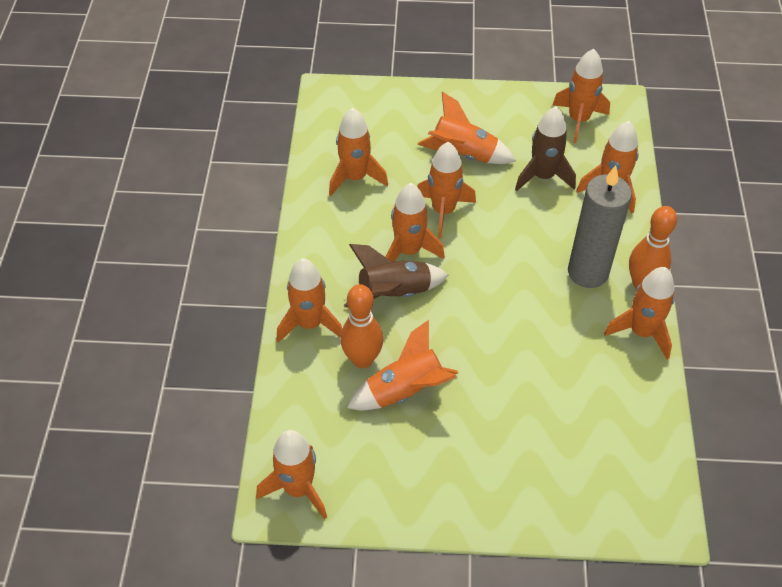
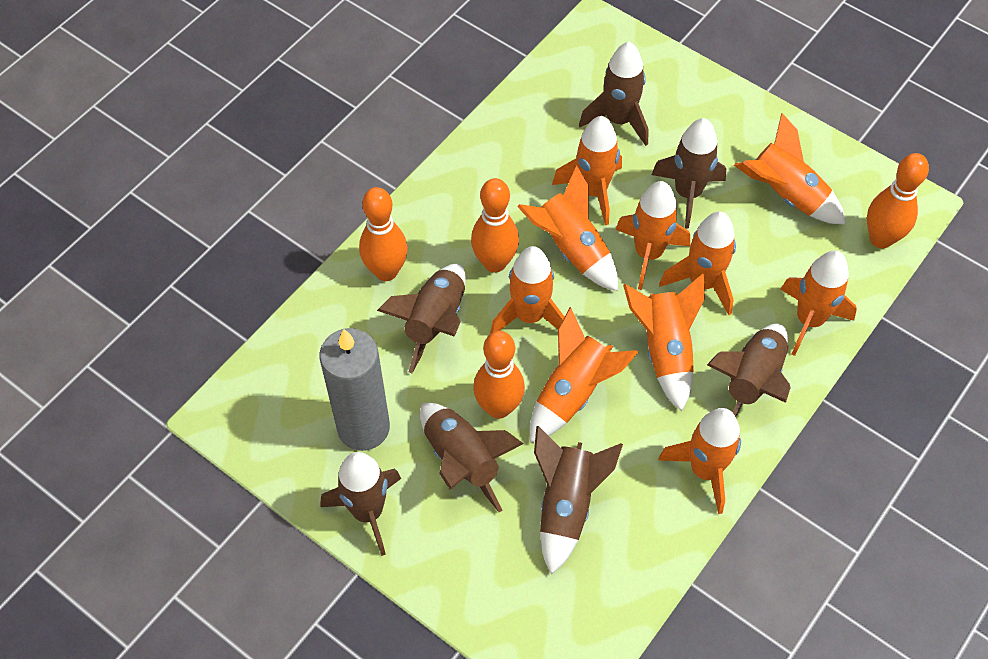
brown rocket: [344,244,448,307] [515,106,576,191] = 2 -> [320,452,401,556] [377,264,466,373] [420,403,524,512] [534,426,623,575] [579,42,648,146] [651,118,726,229] [707,323,791,417] = 7
orange bowling pin: [340,284,383,368] [629,206,677,288] = 2 -> [359,187,408,281] [471,178,519,273] [473,331,525,419] [867,153,929,248] = 4

